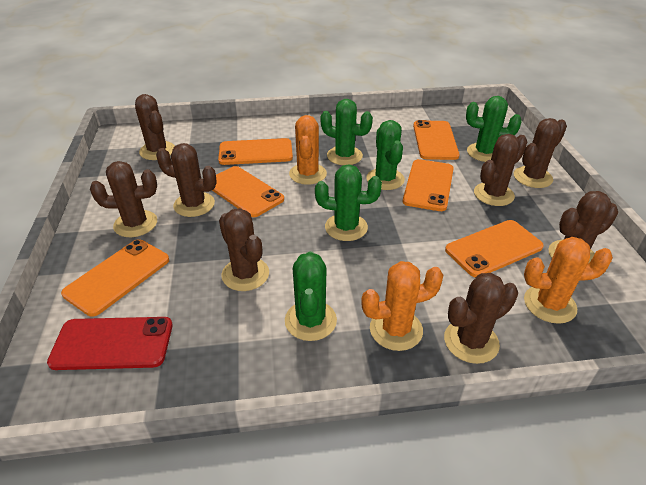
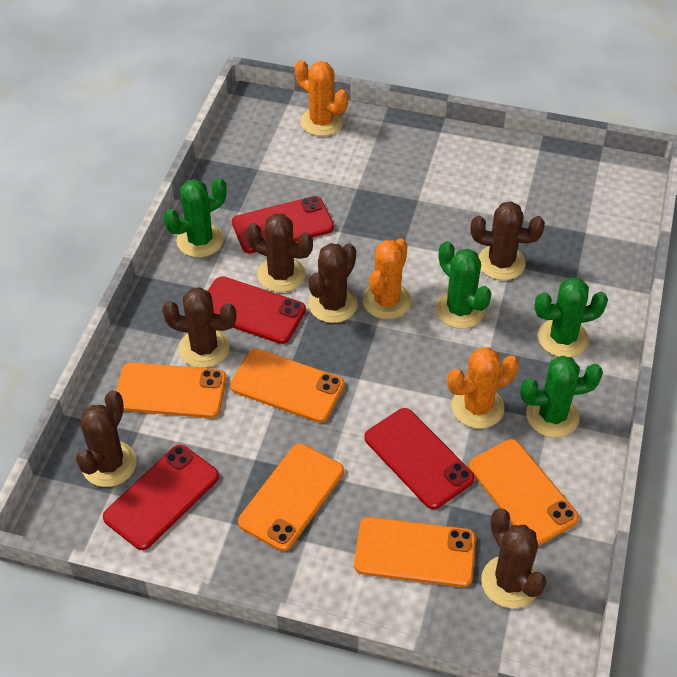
brown cactus: [90,161,157,237] [135,94,175,160] [156,143,217,217] [219,208,269,291] [444,273,518,364] [474,134,527,206] [514,118,567,188] [548,191,618,263] = 8 -> [76,390,137,487] [162,287,237,368] [246,214,313,292] [308,243,358,323] [471,202,545,280] [481,508,547,608] = 6
green cactus: [285,251,337,341] [315,164,382,241] [320,99,373,165] [366,120,405,190] [466,96,522,162] = 5 -> [163,178,227,257] [436,241,492,329] [520,356,603,438] [534,277,608,357] = 4
orange phone: [61,239,169,317] [212,166,284,217] [218,138,293,165] [403,159,454,211] [413,120,460,160] [445,220,544,277] = 6 -> [116,362,227,418] [230,349,345,423] [238,443,344,551] [354,517,476,587] [469,439,579,546] = 5
red phone: [47,317,173,370] = 1 -> [103,445,219,550] [208,276,306,344] [232,196,334,253] [364,408,474,509] = 4

